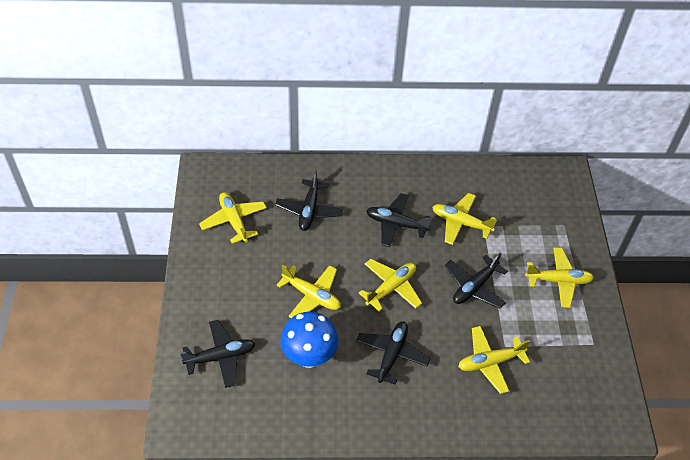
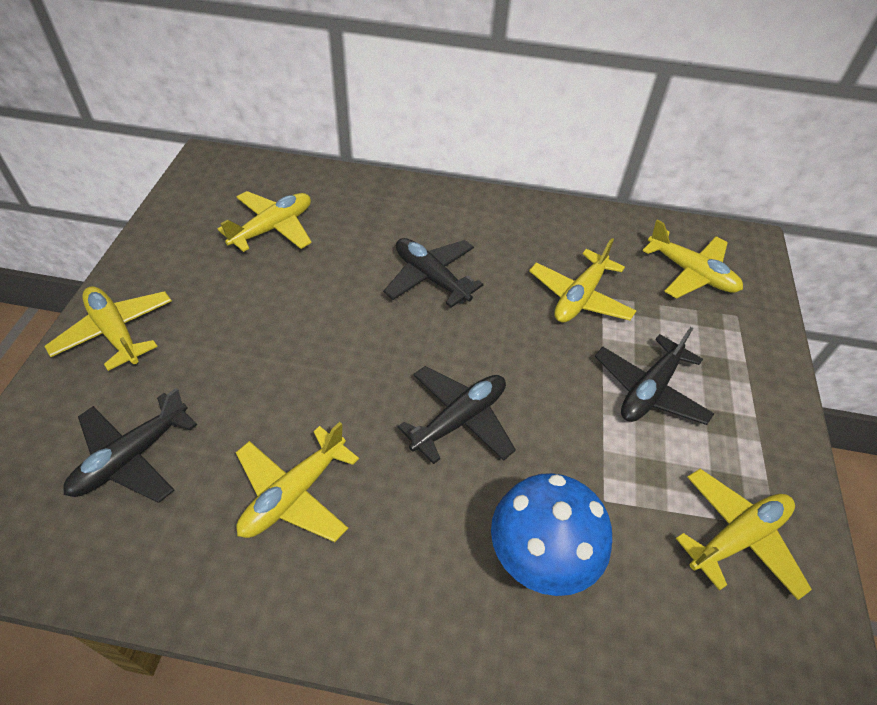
black plane: [180,320,255,388] [275,170,343,231] [356,321,431,385] [366,193,432,247] [445,252,508,309] = 5 -> [63,388,197,503] [384,238,484,307] [398,366,516,464] [595,327,714,425] = 4

